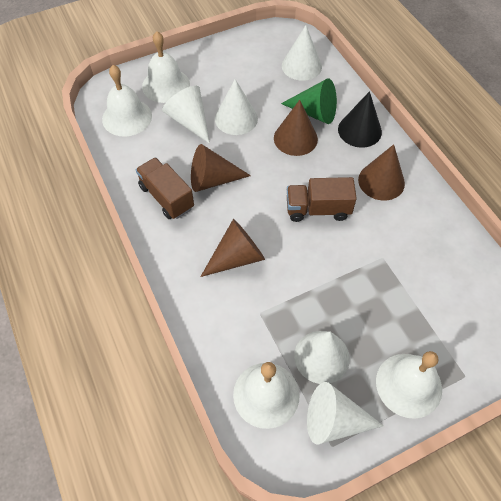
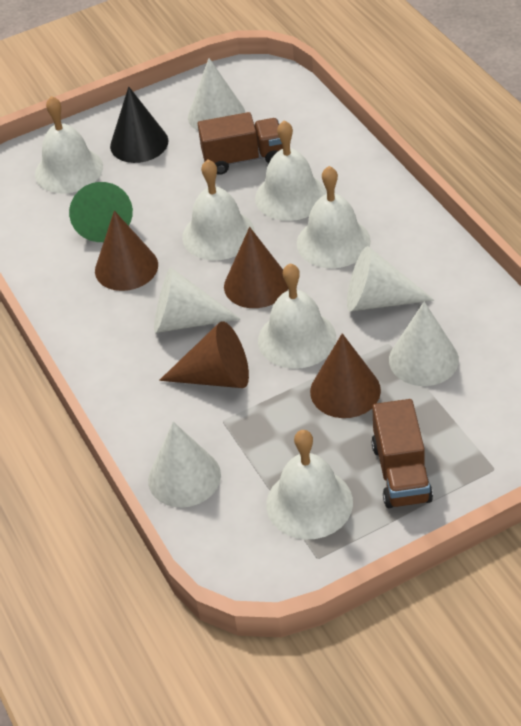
white bell: [102,65,152,137] [142,31,190,103] [233,362,300,429] [376,351,442,419] = 4 -> [35,96,103,194] [182,159,255,260] [255,121,326,221] [258,263,336,369] [266,430,353,539] [297,166,371,268] = 6

